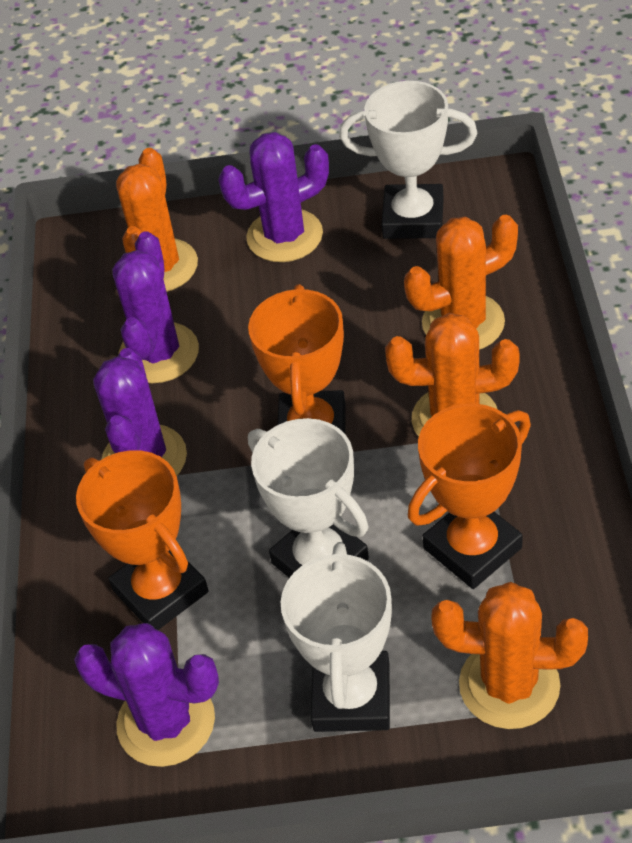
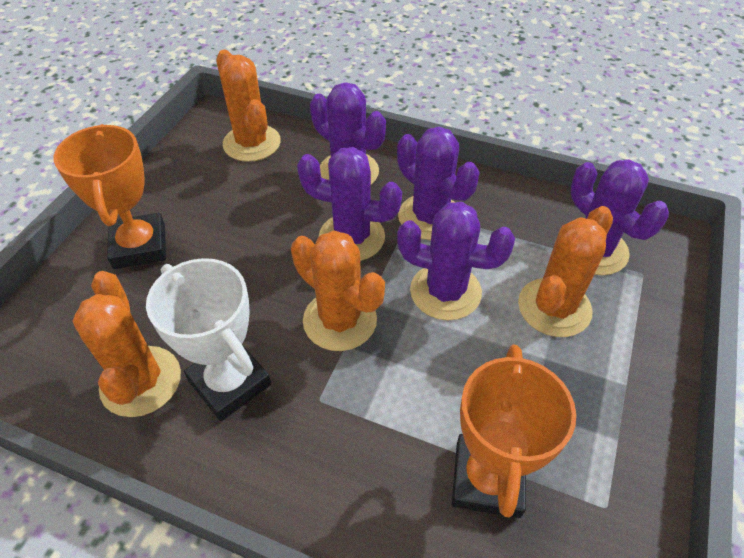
orange trophy: [76,450,209,630] [248,284,346,434] [408,403,531,589] = 3 -> [53,124,166,269] [452,344,576,518] = 2
purple cactus: [74,623,219,767] [93,348,187,476] [112,231,199,383] [218,132,329,262] = 4 -> [297,147,402,261] [310,82,386,185] [397,127,479,240] [397,202,515,320] [571,159,669,275] = 5
white trophy: [248,418,369,578] [281,542,392,732] [339,81,477,239] = 3 -> [146,258,271,421] = 1

